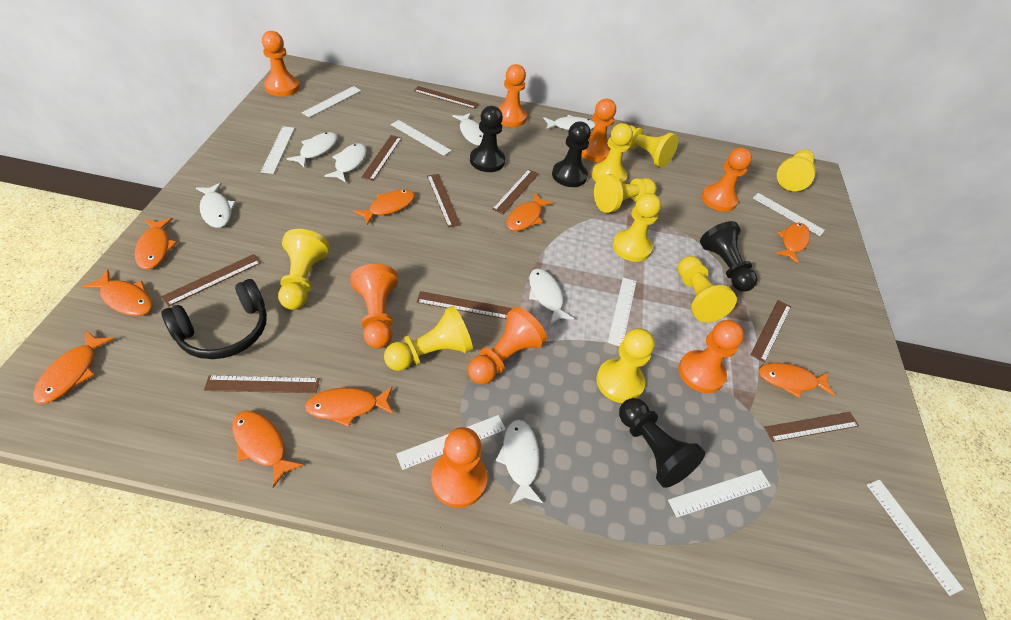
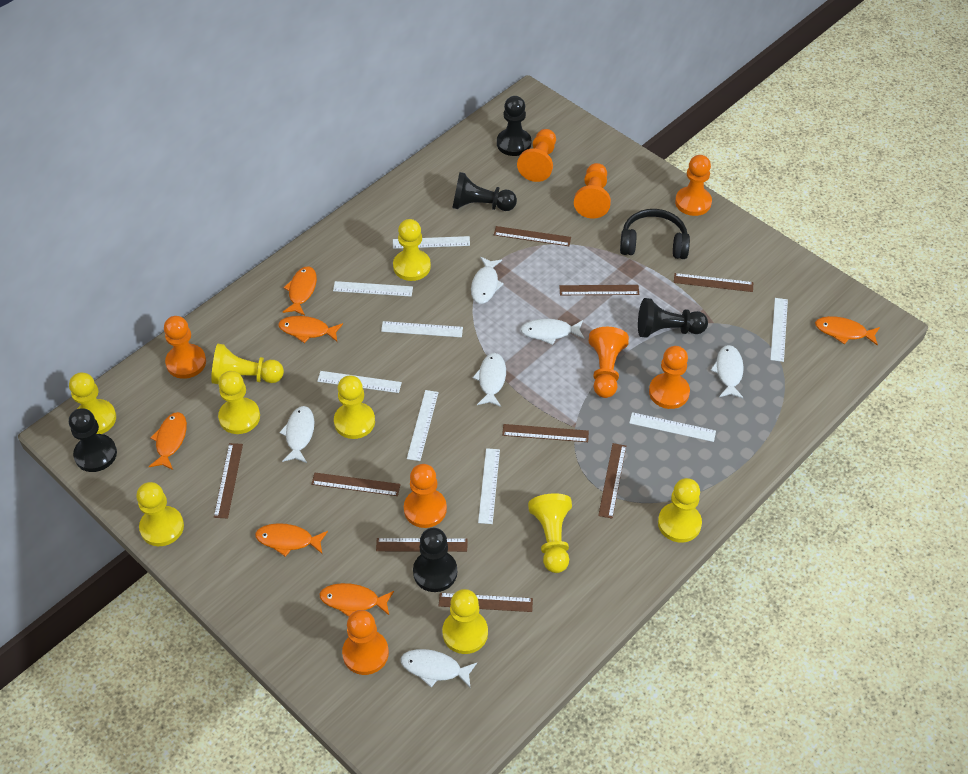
black pawn: [470,106,505,172] [552,122,591,187] [619,398,705,488] [700,221,758,291] = 4 -> [69,408,117,472] [413,528,457,592] [452,172,517,211] [497,96,531,156] [638,298,708,338] = 5
orange fish: [33,331,115,404] [82,270,153,316] [134,218,177,269] [232,411,304,488] [305,387,393,427] [354,189,415,225] [506,193,553,231] [758,363,835,398] [776,223,810,263] = 9 -> [149,412,187,470] [255,523,328,557] [278,316,343,343] [283,266,317,316] [319,583,394,617] [815,316,880,346] = 6
white fish: [196,183,236,228] [286,132,337,168] [324,143,367,183] [452,113,484,145] [496,420,543,505] [529,269,574,325] [543,115,595,130] = 7 -> [279,406,314,463] [401,649,477,688] [471,257,504,304] [473,353,506,407] [520,319,584,345] [711,345,744,398] = 6

